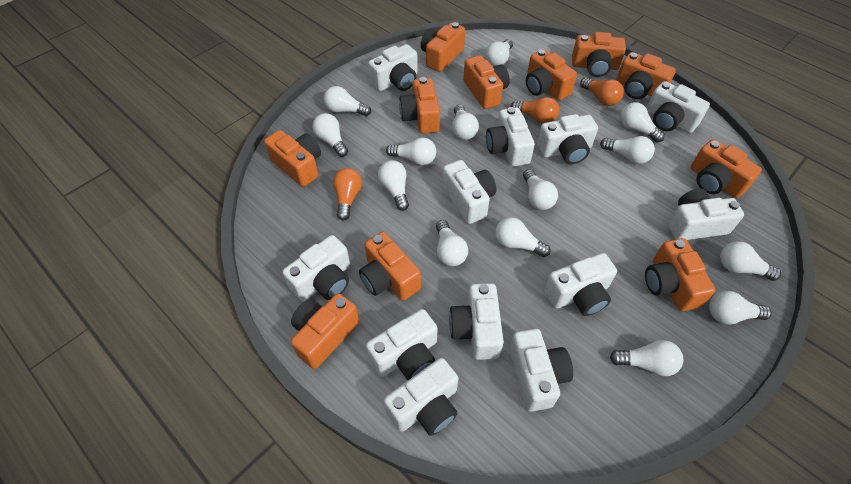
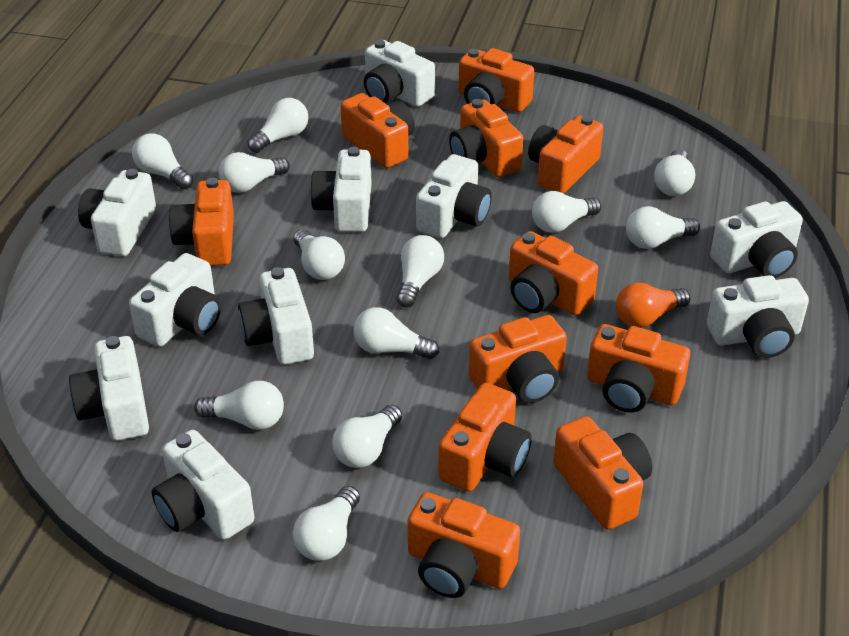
orange light bulb: [333,168,362,220] [511,97,559,124] [580,78,624,106] = 3 -> [616,282,691,328] = 1
white camera: [282,235,350,302] [366,309,438,380] [368,44,418,91] [384,358,458,436] [442,160,496,224] [449,283,504,360] [486,107,535,167] [509,329,573,412] [537,114,598,164] [544,253,617,316] [646,81,710,133] [668,189,744,240] = 12 -> [69,336,149,441] [78,169,156,256] [129,253,221,347] [152,430,254,540] [238,267,314,365] [310,147,372,232] [364,40,435,107] [416,154,492,238] [707,275,809,358] [710,201,803,278] = 10
white light bulb: [312,113,348,157] [324,86,371,116] [378,160,409,211] [386,137,436,165] [436,220,468,266] [452,105,479,140] [485,39,513,66] [495,217,551,257] [523,169,558,210] [600,136,655,164] [610,340,683,376] [620,102,665,142] [709,291,772,325] [720,241,781,281] = 14 -> [132,134,193,189] [194,381,284,430] [219,152,290,193] [248,98,308,153] [293,486,360,561] [294,229,345,280] [332,404,402,468] [353,307,439,359] [396,235,444,308] [532,191,601,233] [626,206,700,249] [654,149,695,196] = 12

